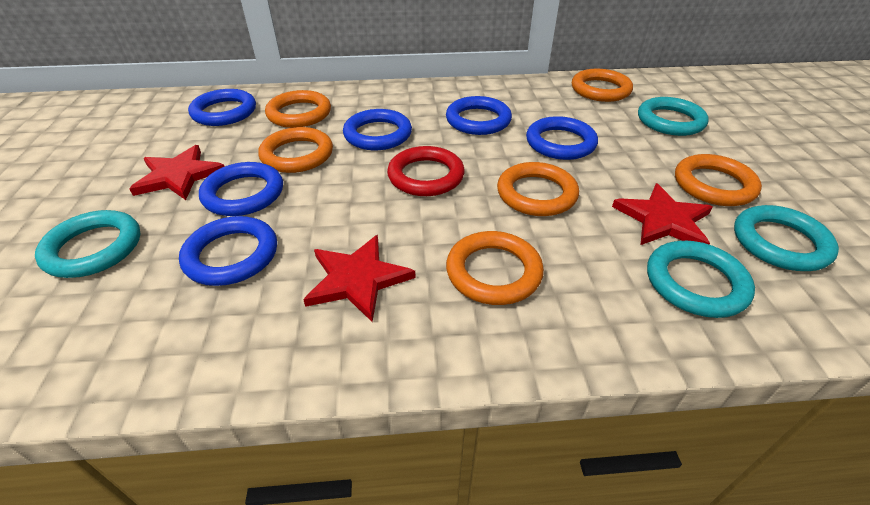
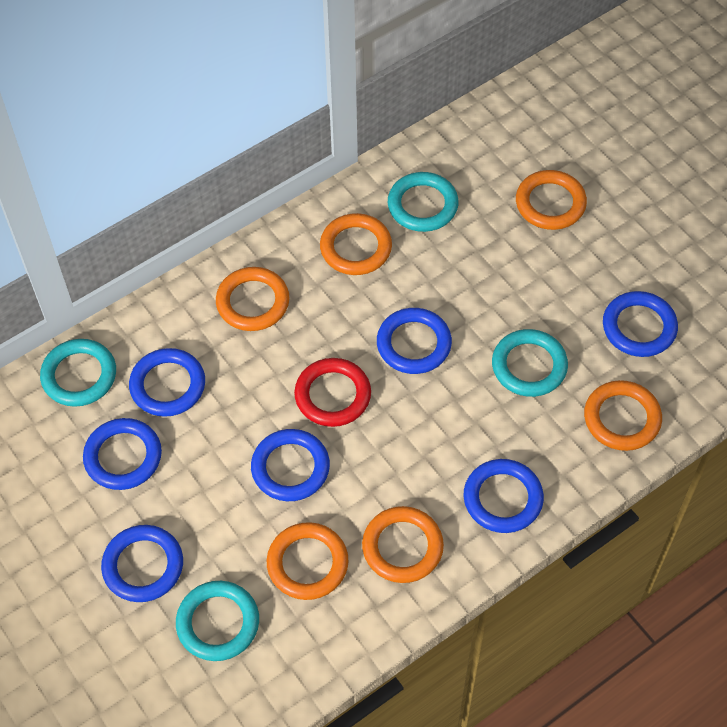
blue ring: [179,216,277,286] [188,89,256,126] [199,162,283,216] [343,109,412,150] [446,96,512,135] [526,116,598,160] = 6 -> [83,418,162,490] [101,525,183,602] [129,348,205,417] [251,429,330,501] [377,308,452,374] [464,459,544,533] [603,291,678,357] = 7
red star: [129,145,225,200] [303,235,416,322] [612,183,713,245] = 3 -> none = 0

